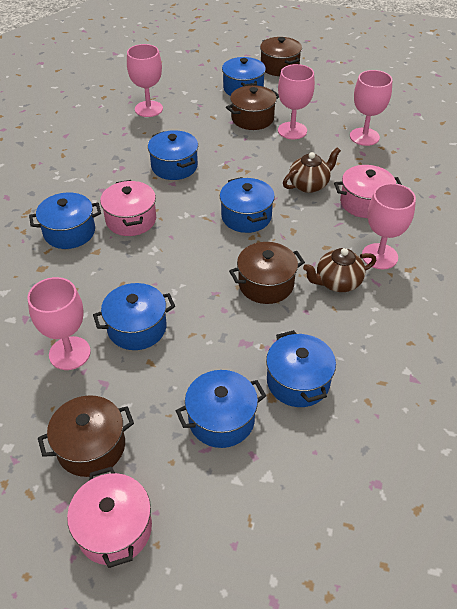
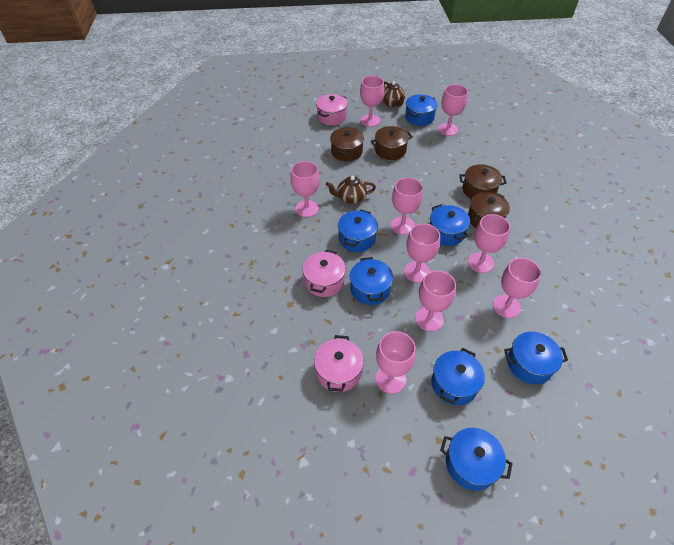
pink goblet: [28,277,91,370] [127,44,163,117] [278,64,315,139] [350,70,392,146] [362,183,416,269] = 5 -> [290,161,320,217] [360,76,384,127] [376,331,416,394] [391,178,423,235] [404,223,440,283] [415,270,456,331] [438,84,468,136] [468,214,510,273] [493,258,541,318] = 9

